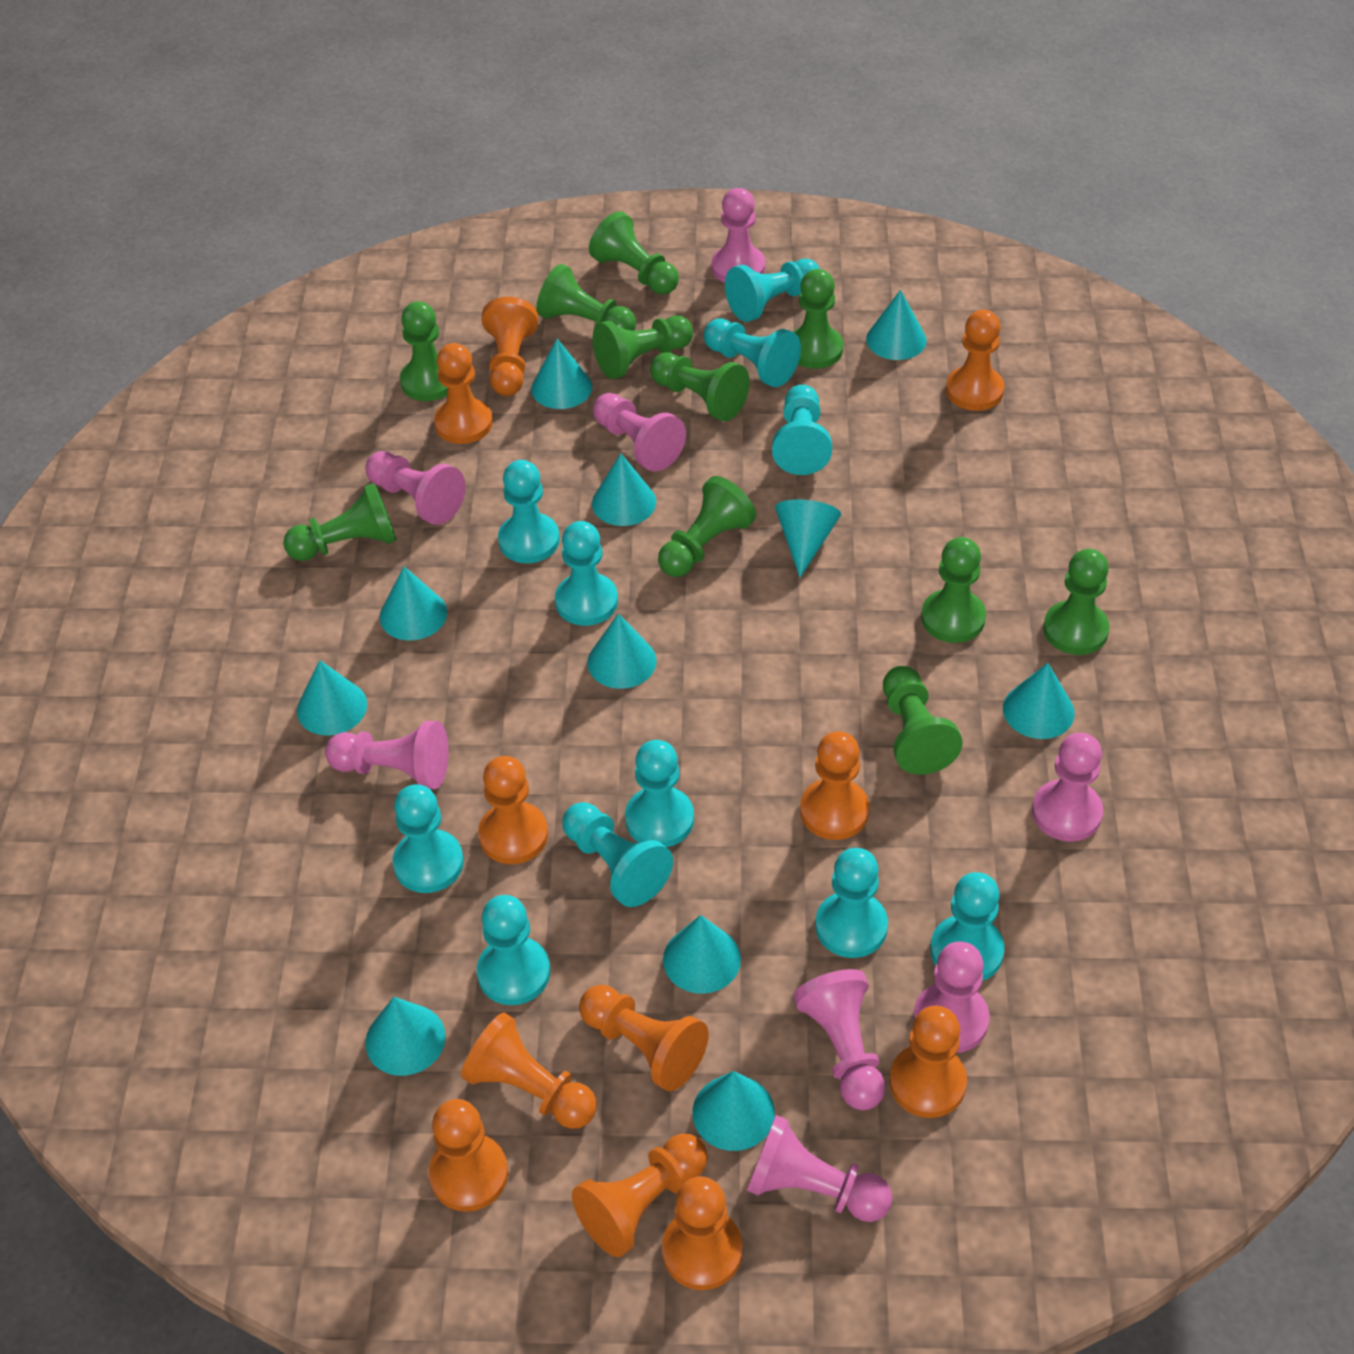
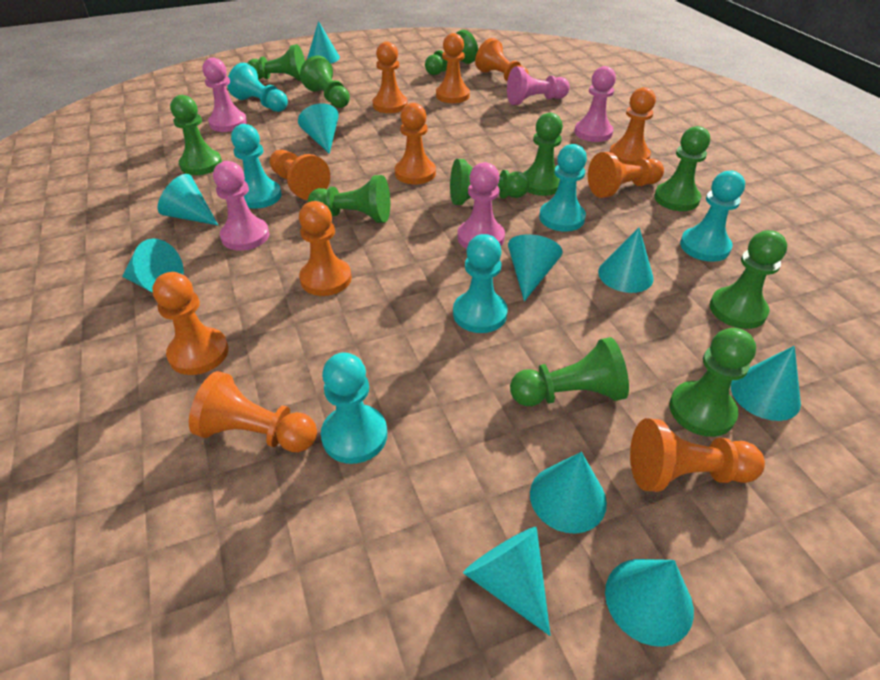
pink pawn: [325,721,449,789] [365,451,466,525] [593,393,686,471] [712,188,765,283] [747,1115,892,1222] [793,969,885,1110] [913,941,989,1053] [1032,733,1103,842] = 8 -> [203,57,247,132] [213,161,269,251] [458,162,505,249] [507,66,570,105] [575,66,616,142] = 5
turquoise cone: [297,660,367,735] [365,997,446,1076] [380,567,447,641] [531,339,592,409] [587,613,656,689] [592,453,656,526] [663,915,741,994] [692,1071,775,1151] [775,499,841,578] [866,290,927,360] [1003,663,1075,739] = 11 -> [122,238,184,292] [158,174,218,225] [298,103,339,154] [307,21,340,63] [463,527,551,636] [508,234,563,301] [530,452,607,533] [598,228,654,293] [605,559,694,647] [731,346,801,421] = 10
turquoise pawn: [392,784,464,893] [477,895,550,1005] [498,460,560,563] [555,521,618,626] [563,802,673,907] [625,740,694,847] [703,318,801,387] [725,259,820,322] [772,385,832,475] [815,848,888,958] [930,872,1005,981] = 11 -> [227,63,288,112] [231,124,282,209] [321,353,387,464] [453,234,508,333] [539,144,587,231] [680,171,745,262] = 6

